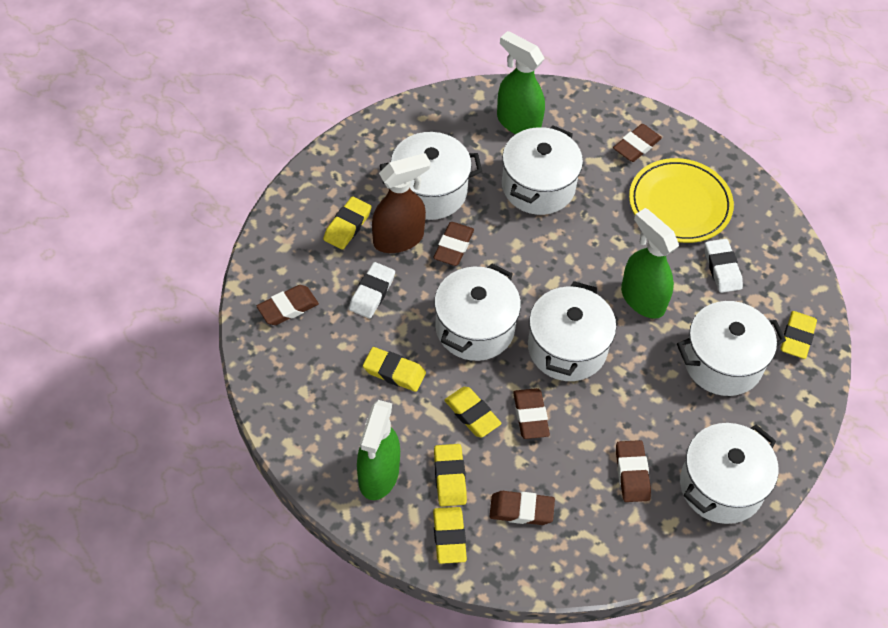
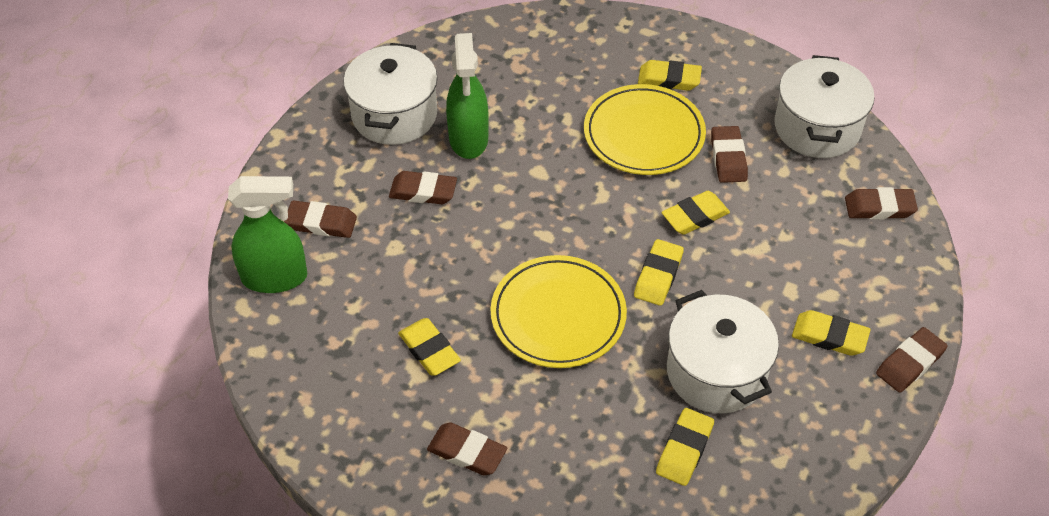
brown spray bottle: [372,153,431,253] = 1 -> none = 0
green spray bottle: [357,400,400,500] [497,31,545,134] [621,208,679,319] = 3 -> [228,176,307,293] [446,33,489,159] = 2
white eraser: [349,262,395,318] [705,239,743,293] = 2 -> none = 0
white pot: [380,132,482,220] [434,263,521,361] [502,125,583,215] [528,281,616,381] [677,301,786,396] [680,423,779,524] = 6 -> [344,43,437,145] [667,290,779,414] [774,55,875,158] = 3
yellow plate: [629,158,734,243] = 1 -> [491,255,627,368] [584,84,706,175] = 2

